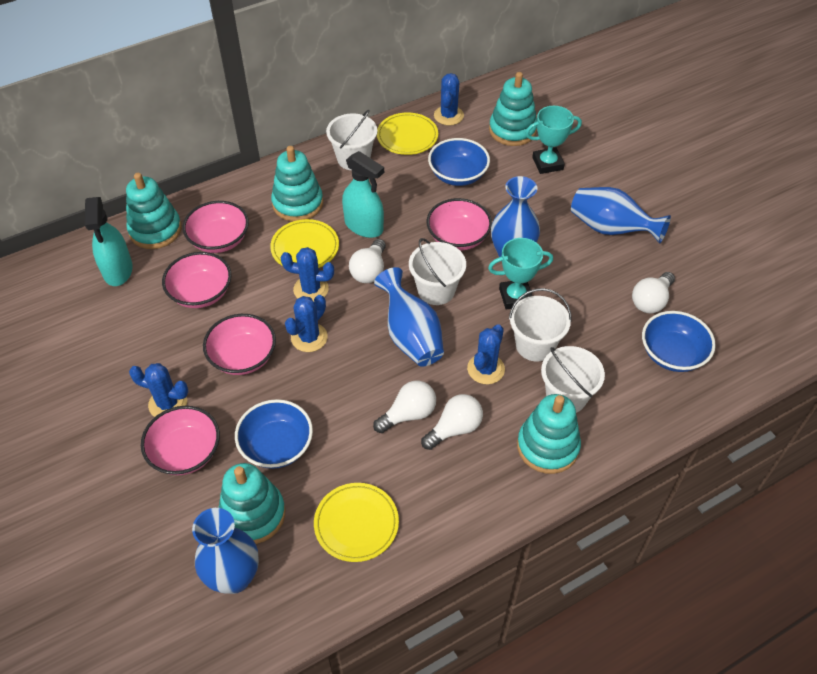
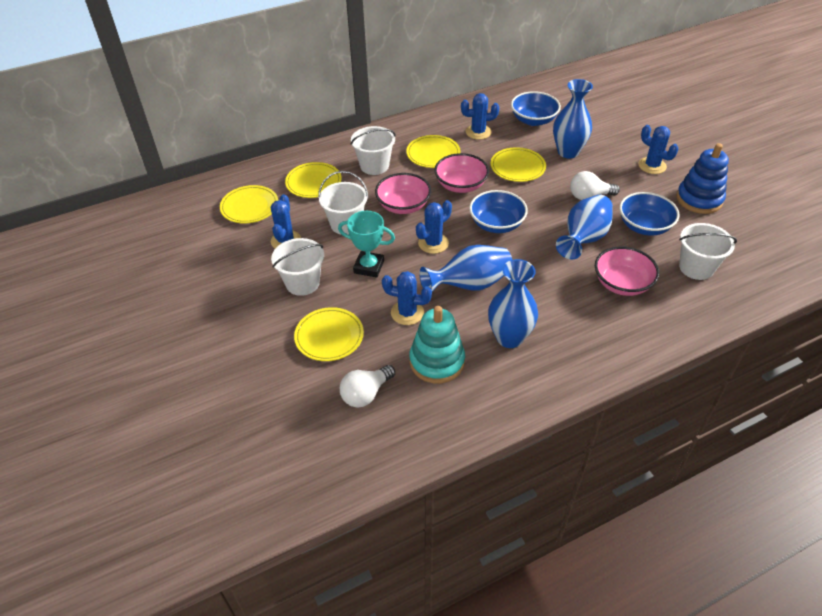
blue stacking toy: none = 0 -> [676,143,729,214] = 1
pink bowl: [141,406,220,475] [162,252,231,308] [183,201,249,253] [203,314,276,375] [427,198,492,251] = 5 -> [375,173,431,214] [434,153,489,193] [595,246,659,296] = 3
turquoise spray bottle: [85,197,133,286] [342,151,384,238] = 2 -> none = 0
turquoise stacking toy: [126,173,182,249] [218,463,285,544] [271,146,323,222] [489,72,537,146] [517,394,581,474] = 5 -> [409,306,465,383] = 1
turquoise trophy: [488,238,553,310] [525,106,582,174] = 2 -> [338,211,395,278] = 1
white light bulb: [349,239,386,283] [373,381,436,433] [421,394,483,450] [632,272,675,314] = 4 -> [340,365,395,408] [570,171,620,200] = 2
yellow plate: [270,219,339,268] [314,483,399,562] [377,112,438,155] = 3 -> [220,185,278,223] [285,162,342,198] [294,307,364,361] [406,135,460,168] [491,147,546,182] = 5

